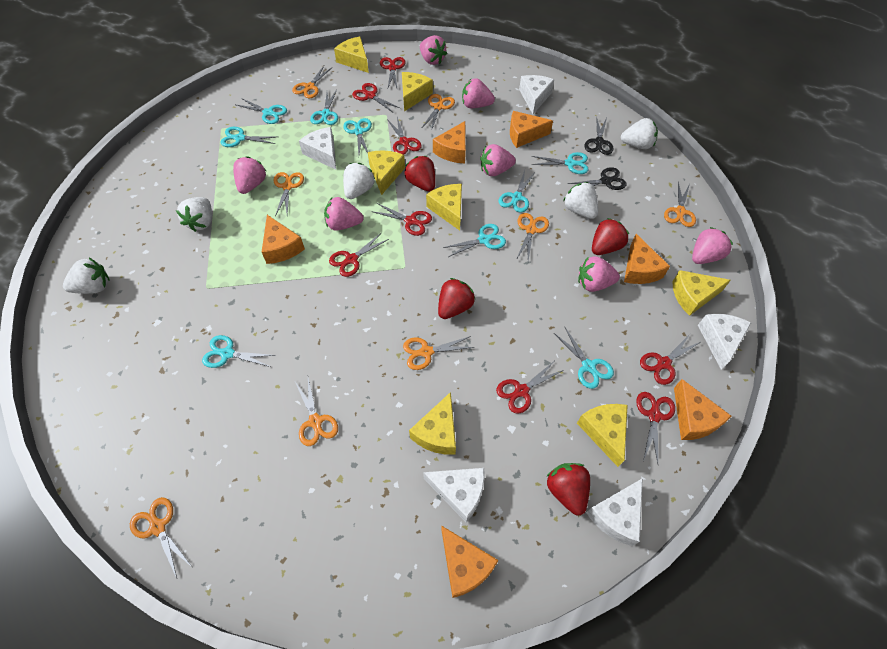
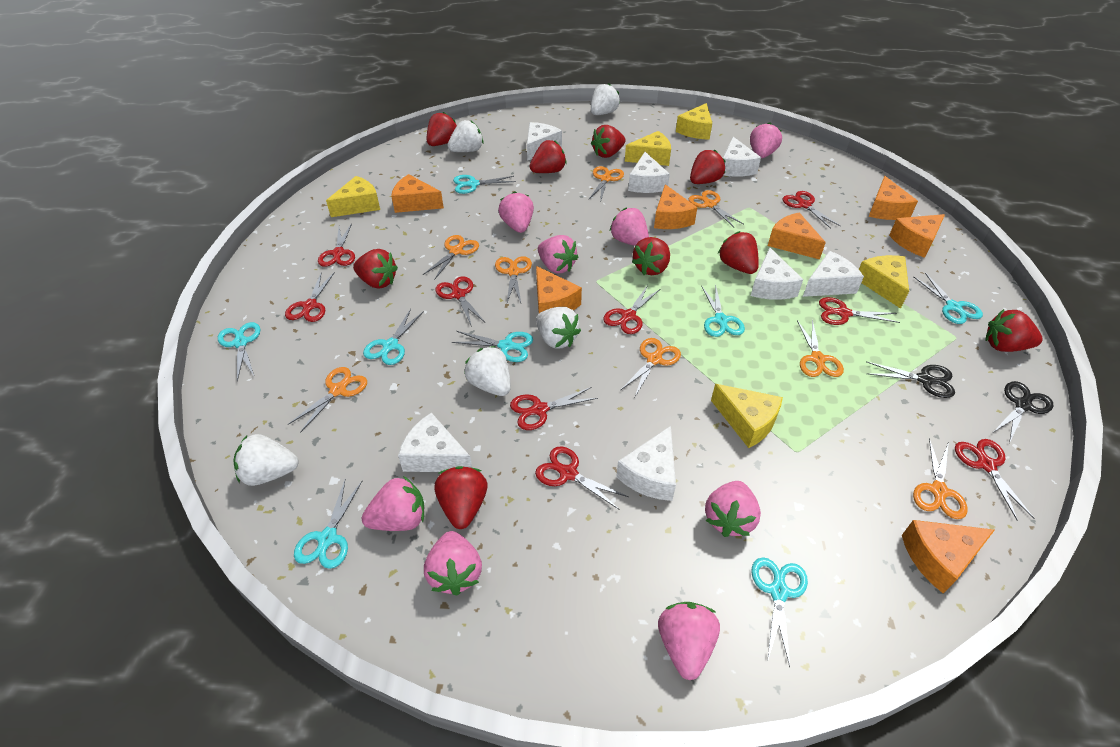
orange cheese: [262,215,305,264] [433,121,466,163] [441,526,499,598] [510,111,553,148] [624,234,670,284] [674,379,731,440] = 6 -> [391,174,444,213] [536,266,582,313] [654,184,698,229] [768,212,826,260] [868,176,918,220] [889,214,945,258] [902,520,995,594] = 7
pink strawberry: [233,156,266,194] [324,197,364,231] [420,35,447,65] [462,78,495,108] [480,144,516,176] [578,256,620,292] [692,227,733,264] = 7 -> [362,476,424,531] [424,531,482,595] [498,191,534,233] [538,235,578,273] [610,207,649,246] [658,602,720,680] [705,481,761,537] [750,123,782,158] = 8
red scissors: [329,232,389,277] [352,83,400,113] [371,203,432,236] [380,57,406,90] [387,117,422,155] [496,361,564,414] [636,392,675,463] [640,334,702,385] = 8 -> [285,272,335,322] [318,223,355,267] [435,276,486,327] [510,387,598,430] [535,446,629,510] [603,285,660,334] [783,191,841,229] [819,297,900,325] [955,439,1035,521] = 9
red strawberry: [404,156,435,192] [438,278,475,319] [546,463,590,516] [592,218,629,255] = 4 -> [353,249,398,289] [427,112,457,146] [435,466,488,529] [530,140,567,173] [591,125,626,158] [632,237,670,275] [690,149,725,184] [718,231,759,274] [985,309,1043,352] = 9
turquoise scissors: [202,335,276,368] [220,127,275,147] [237,98,287,124] [310,90,338,125] [343,118,372,154] [443,224,506,257] [499,170,536,213] [531,152,588,174] [554,328,614,389] = 9 -> [218,322,261,382] [294,480,362,569] [363,309,424,365] [452,331,533,362] [453,175,516,194] [701,284,745,337] [751,557,808,667] [913,273,983,324] = 8
white cheese: [299,127,336,170] [423,468,485,523] [519,75,554,114] [587,478,643,546] [698,314,751,370] = 5 -> [398,413,472,472] [527,122,562,161] [616,426,676,501] [628,152,670,193] [723,137,761,177] [751,248,803,300] [803,251,864,297] = 7
yellow cheese: [334,37,369,73] [368,150,405,195] [402,72,433,111] [409,392,456,455] [426,184,462,231] [577,404,628,467] [672,270,731,316] = 7 -> [326,176,380,217] [625,131,671,166] [676,103,712,140] [711,384,783,448] [859,255,909,309] = 5

